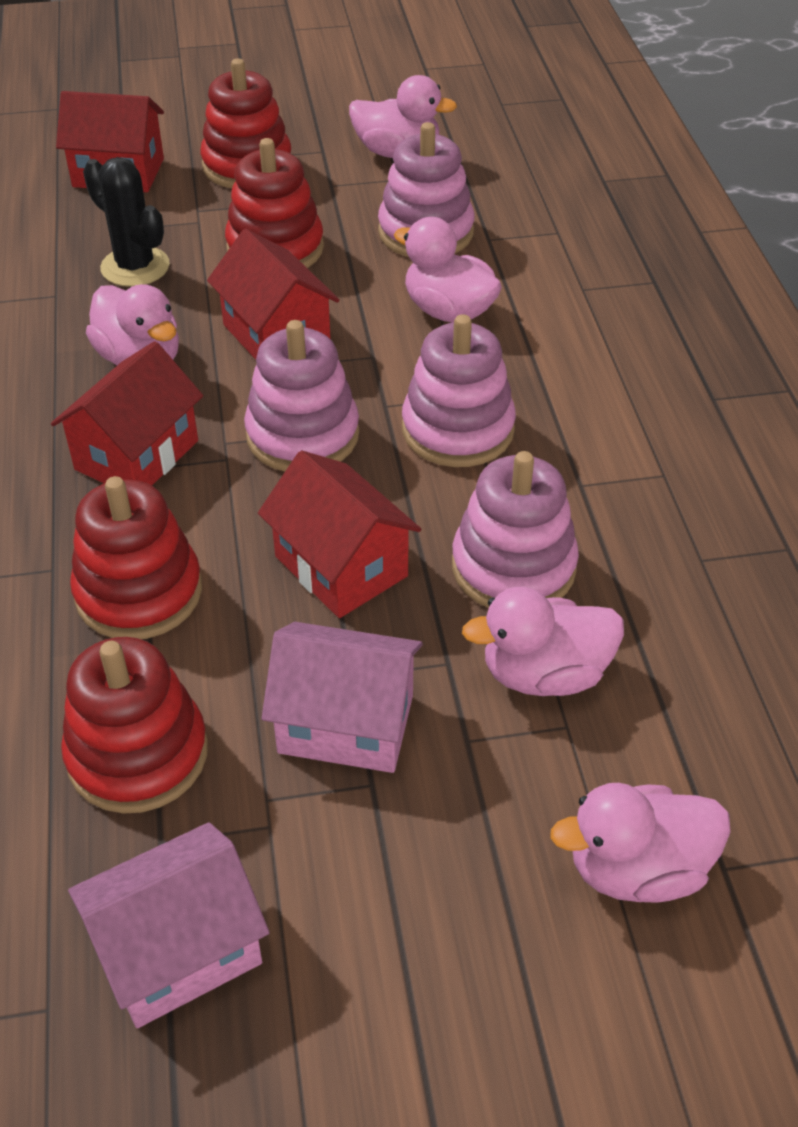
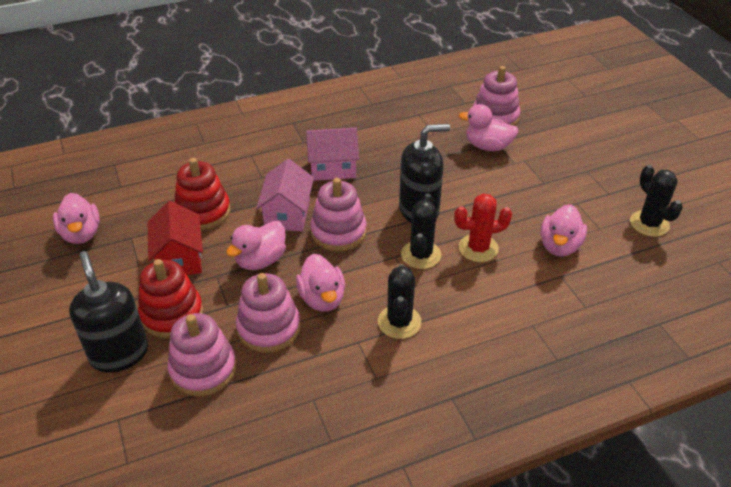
black cactus: [83,157,170,287] = 1 -> [378,265,422,339] [401,193,441,269] [630,165,683,237] = 3
black soap dispenser: none = 0 -> [69,251,148,373] [399,124,450,222] = 2
red cactus: none = 0 -> [454,194,512,262] = 1
red house: [51,341,203,486] [56,91,164,192] [207,229,340,360] [258,451,421,618] = 4 -> [148,201,203,275] = 1
red stacking toy: [61,637,208,814] [70,476,202,639] [200,58,291,188] [225,138,324,268] = 4 -> [138,259,203,338] [174,158,230,230] = 2

